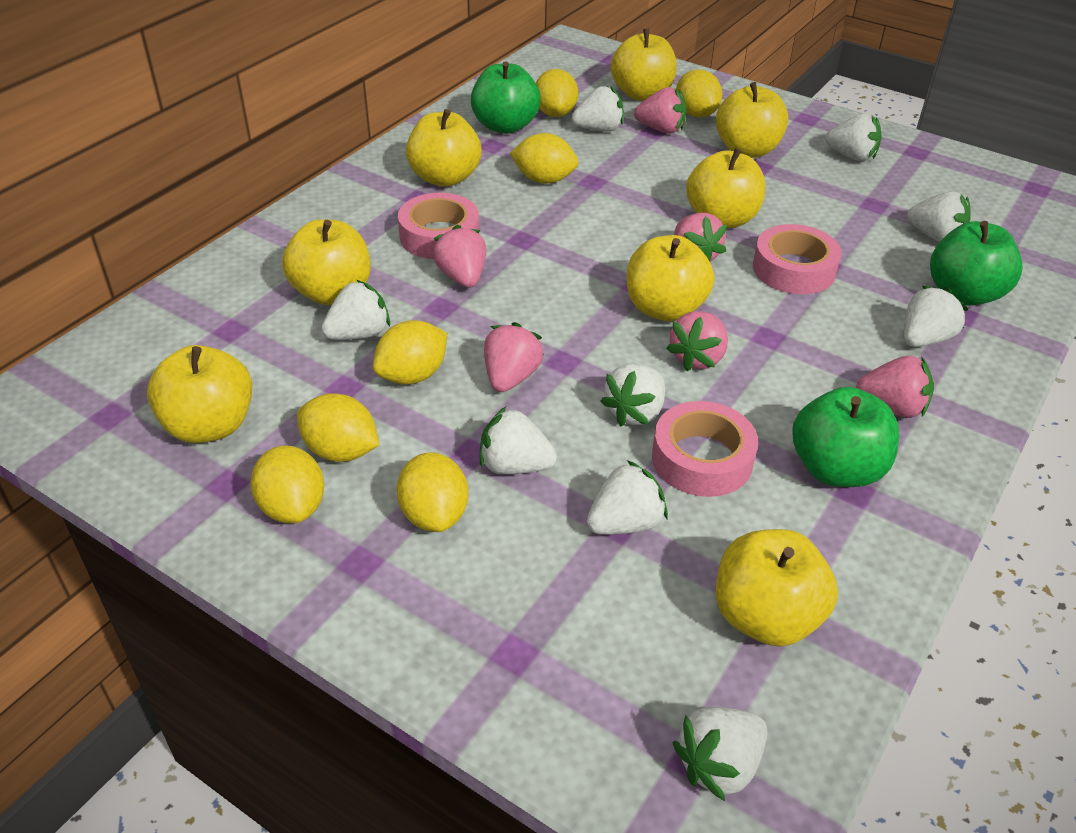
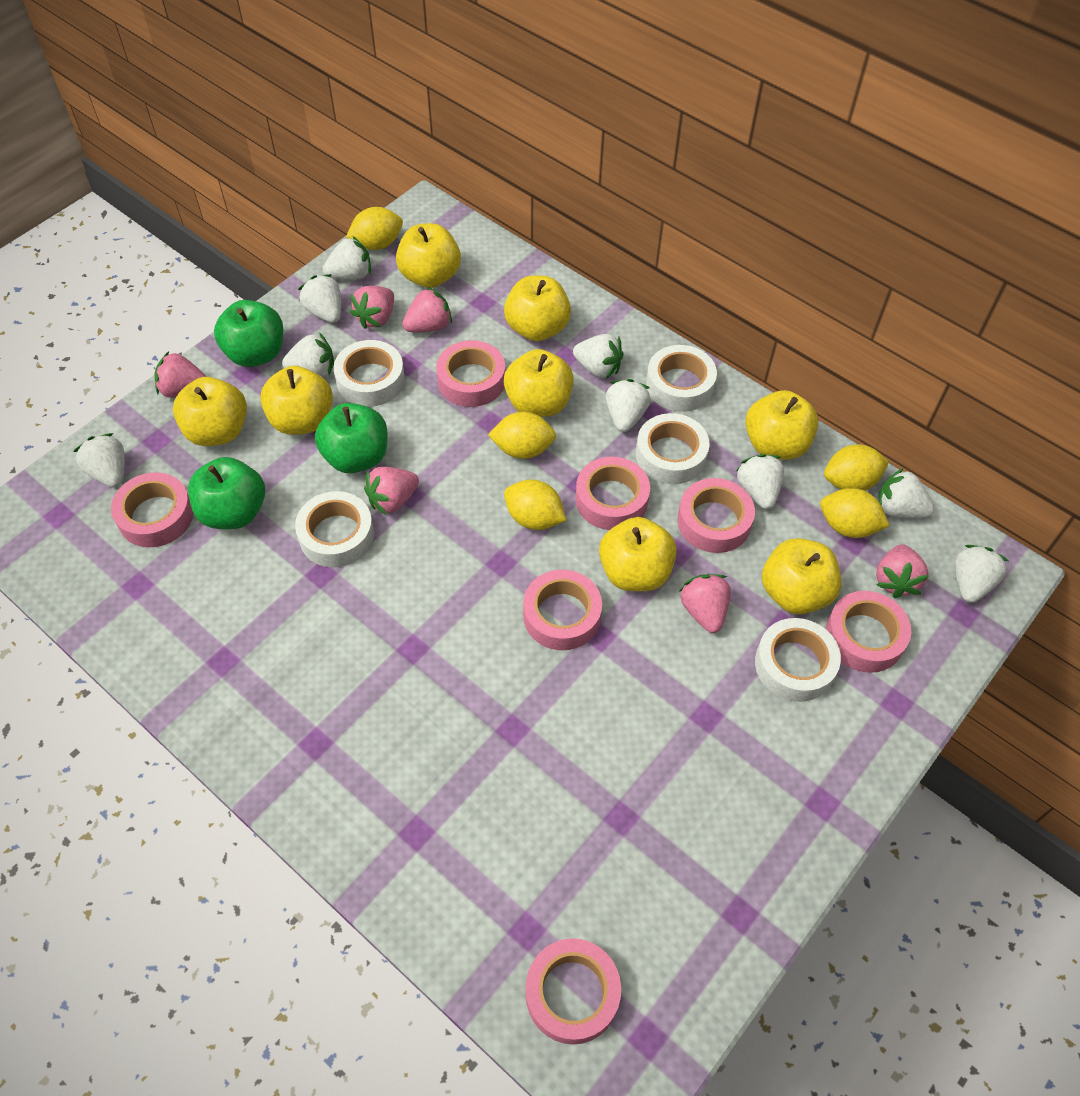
pink tape: [398,193,479,259] [652,401,758,497] [753,224,841,294] = 3 -> [111,472,193,547] [436,340,505,407] [523,570,602,650] [526,938,621,1045] [576,457,650,530] [677,478,755,553] [825,591,911,673] = 7
white tape: none = 0 -> [295,491,374,567] [333,340,405,407] [636,413,710,484] [646,345,717,412] [755,618,841,702] = 5
yellow lemon: [251,445,324,523] [297,394,379,462] [373,320,447,384] [396,452,468,532] [510,133,579,184] [536,69,578,117] [676,70,722,117] = 7 -> [346,207,403,250] [488,411,556,459] [504,480,566,530] [820,488,890,538] [824,444,889,491] = 5

